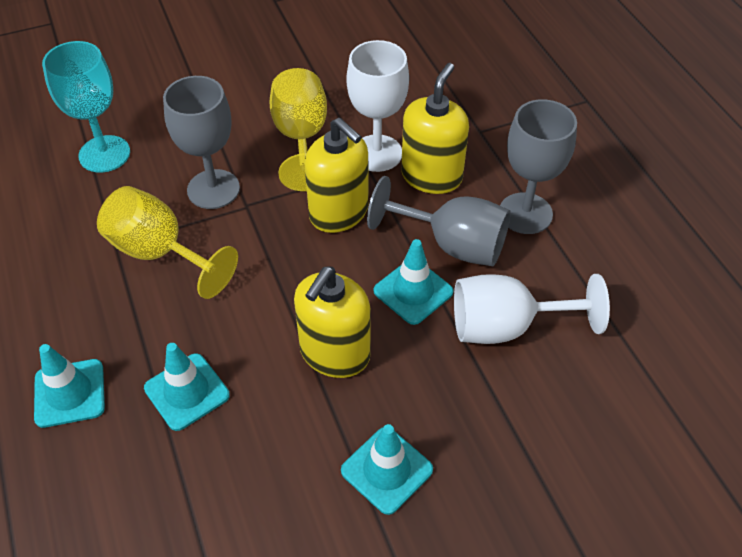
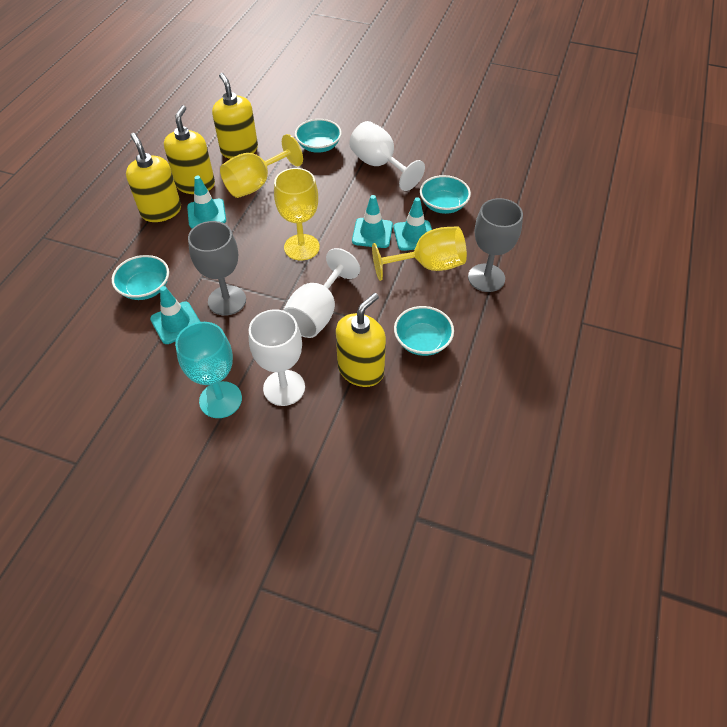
grey goblet: [163,76,240,209] [367,176,511,266] [500,99,577,234] = 3 -> [188,221,246,316] [468,198,523,292] = 2
turquoise bowl: none = 0 -> [112,255,169,300] [295,119,342,153] [394,306,454,356] [420,175,471,214] = 4
white goblet: [346,40,409,172] [454,274,610,344] = 2 -> [249,309,305,406] [283,248,360,338] [349,121,425,191] = 3
yellow goblet: [97,186,238,299] [269,68,327,191] = 2 -> [220,134,303,198] [274,168,320,261] [372,226,467,281] = 3
yellow soap dispenser: [294,266,370,378] [304,118,369,233] [401,63,469,194] = 3 -> [126,133,181,222] [164,105,215,194] [212,73,258,159] [336,293,386,387] = 4

